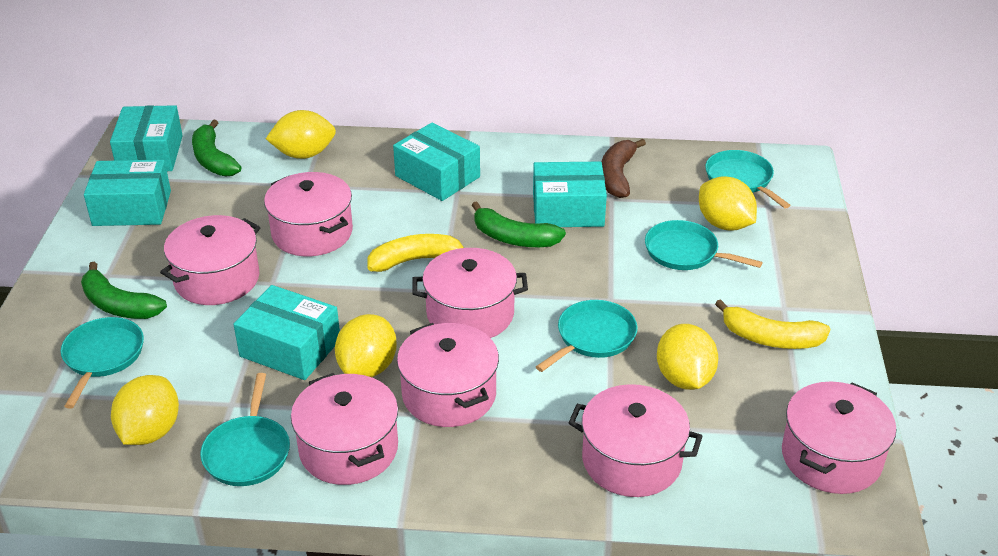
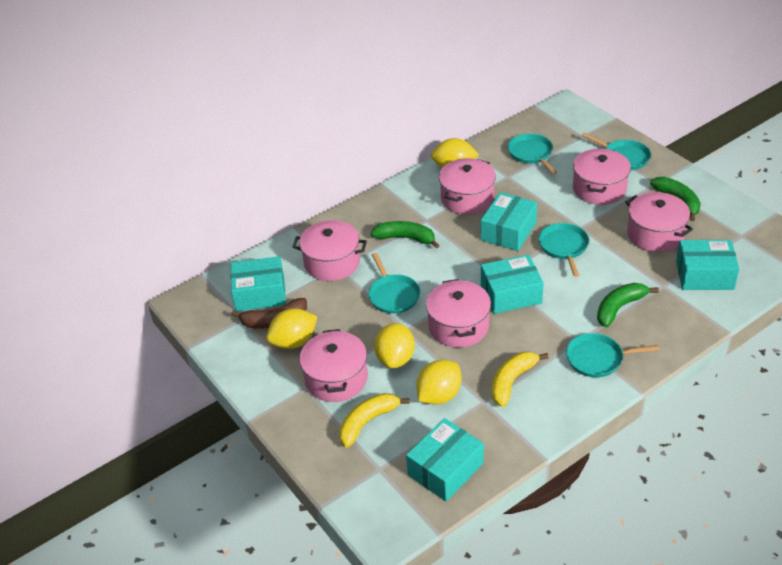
pink pot: [160,215,260,305] [264,172,353,256] [291,373,398,485] [397,323,499,427] [412,248,528,338] [569,384,703,497] [782,382,896,494] = 7 -> [293,220,367,281] [299,329,368,402] [426,279,491,348] [439,158,496,215] [573,148,631,205] [625,192,693,252] = 6
yellow lemon: [111,375,179,445] [266,110,336,159] [335,314,397,377] [657,324,718,390] [699,177,757,231] = 5 -> [266,309,318,349] [374,323,415,368] [416,360,461,405] [431,138,479,168] = 4

